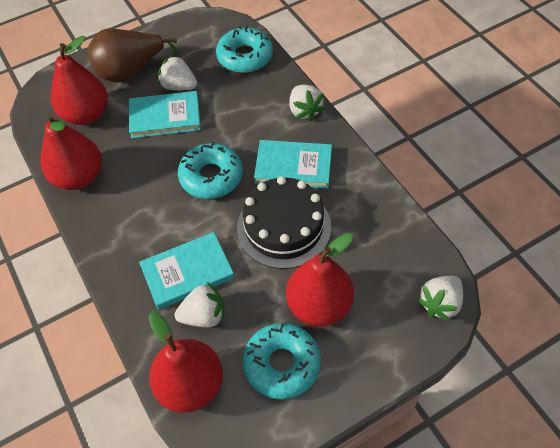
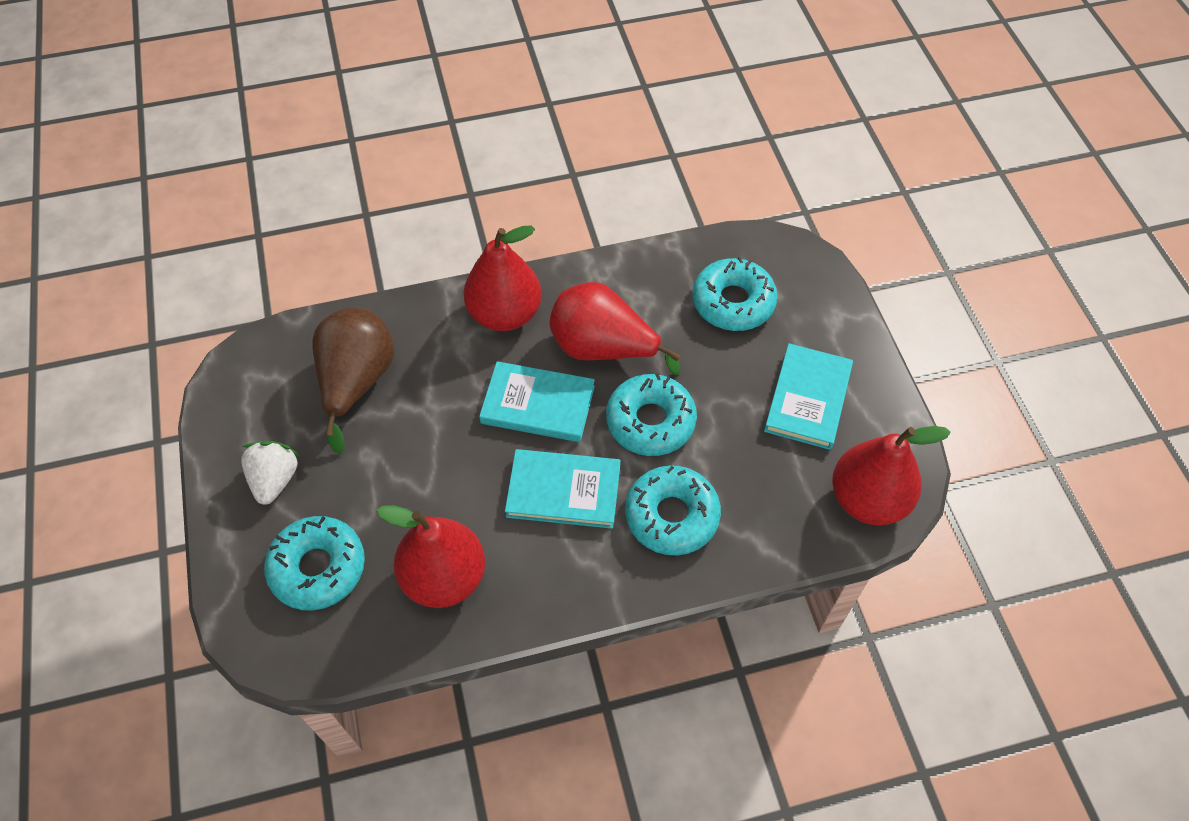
black cake: [237,176,331,269] = 1 -> none = 0
turquoise donut: [178,142,243,199] [216,26,273,73] [243,323,321,400] = 3 -> [264,516,365,610] [606,373,697,456] [625,465,721,555] [692,257,778,331] = 4
white strawberry: [158,54,197,90] [174,282,224,327] [289,85,325,121] [417,276,463,322] = 4 -> [241,441,300,505] = 1

